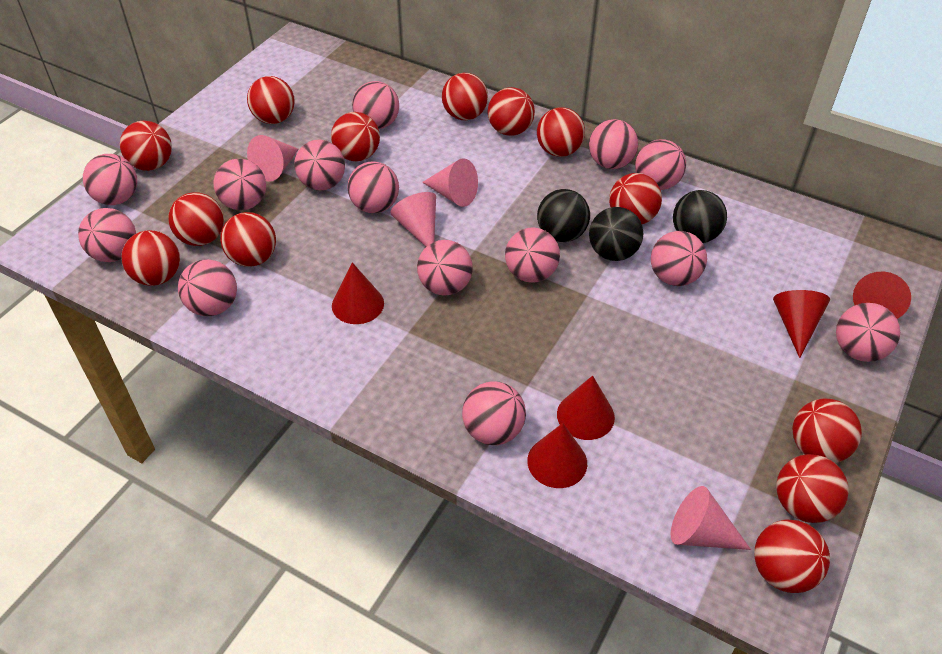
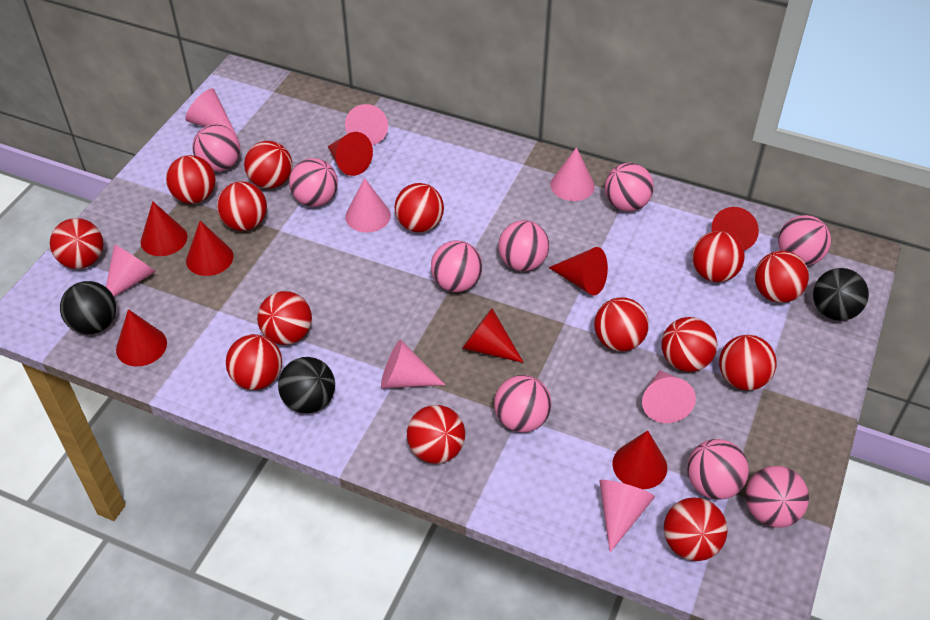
pink ball: [78,208,136,262] [83,154,137,205] [178,259,237,316] [213,159,266,210] [294,139,345,190] [347,162,399,213] [352,81,399,129] [417,240,473,295] [462,382,526,445] [505,227,560,283] [589,119,638,169] [635,139,686,190] [651,231,707,286] [836,303,900,362] = 14 -> [192,124,240,172] [289,158,338,207] [431,240,482,292] [494,375,552,432] [498,220,549,271] [605,163,654,211] [687,439,749,500] [746,466,809,528] [778,215,831,266] = 9
pink cone: [247,135,299,182] [390,192,436,247] [422,158,478,207] [671,486,751,550] = 4 -> [106,244,155,297] [185,88,237,136] [345,104,388,145] [345,178,391,232] [381,340,445,388] [550,147,595,201] [599,480,655,552] [642,370,696,423] = 8
red ball: [120,121,172,171] [121,230,180,286] [168,192,224,246] [220,212,276,267] [247,76,295,124] [331,112,380,161] [442,73,488,120] [488,87,535,136] [537,107,585,157] [609,173,662,224] [754,520,830,593] [776,454,849,523] [792,398,862,463] = 13 -> [50,218,104,269] [166,155,216,204] [217,181,267,231] [226,334,282,390] [244,141,292,189] [257,291,312,345] [395,183,444,232] [407,405,465,464] [594,297,649,351] [661,317,717,372] [664,497,728,561] [692,231,745,282] [719,335,777,390] [755,251,809,303] = 14
red cone: [332,262,384,324] [527,423,587,488] [557,376,615,440] [773,290,830,358] [853,272,911,319] = 5 -> [116,309,167,366] [141,201,187,256] [186,221,233,276] [327,132,373,176] [462,308,524,363] [549,247,608,296] [612,430,667,489] [712,207,759,250] = 8

